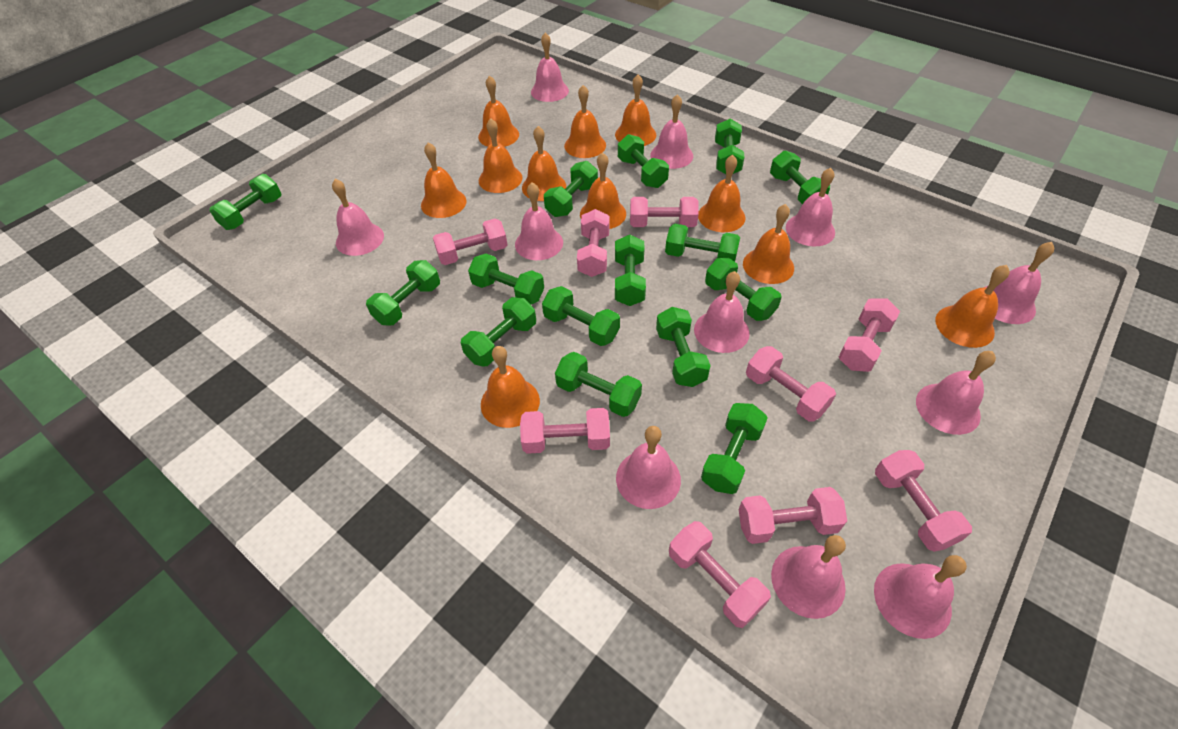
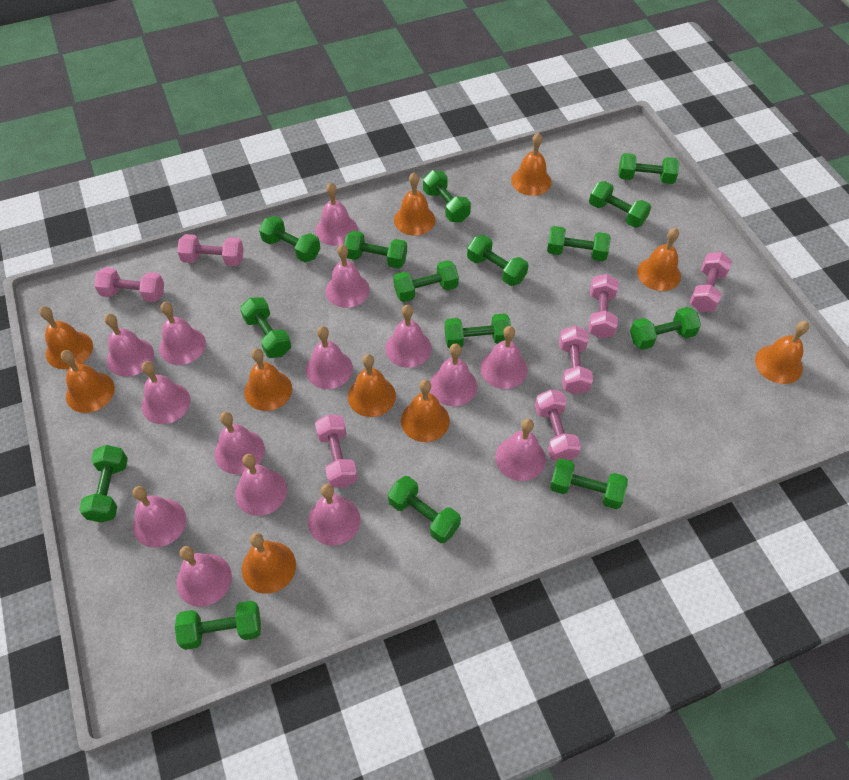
orange bell: [421,142,467,218] [478,75,519,147] [479,118,523,193] [481,346,540,428] [522,126,566,201] [564,85,606,158] [580,152,626,229] [615,74,656,146] [698,155,746,232] [743,204,794,284] [936,265,1010,348] = 11 -> [39,306,93,369] [61,350,115,413] [242,533,296,594] [244,348,292,411] [348,354,396,417] [394,173,435,236] [401,379,450,442] [511,133,551,196] [637,228,681,291] [755,321,809,384] = 10
pink bell: [332,179,384,256] [515,182,563,260] [531,32,569,102] [616,426,681,509] [650,94,693,169] [694,271,750,353] [771,535,846,619] [786,168,835,247] [874,555,967,639] [916,351,996,435] [984,242,1054,324] = 11 -> [104,314,154,377] [133,486,186,548] [141,361,190,424] [159,302,206,365] [177,546,232,607] [214,412,265,474] [235,454,287,516] [306,326,353,389] [308,484,360,545] [316,183,358,246] [325,245,370,308] [385,305,432,368] [430,343,477,406] [481,326,527,389] [495,419,546,481] = 15
pink dumbbell: [433,219,507,265] [520,408,610,454] [577,209,610,277] [630,197,699,227] [669,521,771,628] [738,487,847,544] [746,346,836,422] [839,298,900,372] [875,450,972,552] = 9 -> [94,267,164,302] [177,234,244,266] [315,414,358,488] [535,390,581,461] [559,326,593,394] [588,274,618,339] [690,252,732,312] = 7

